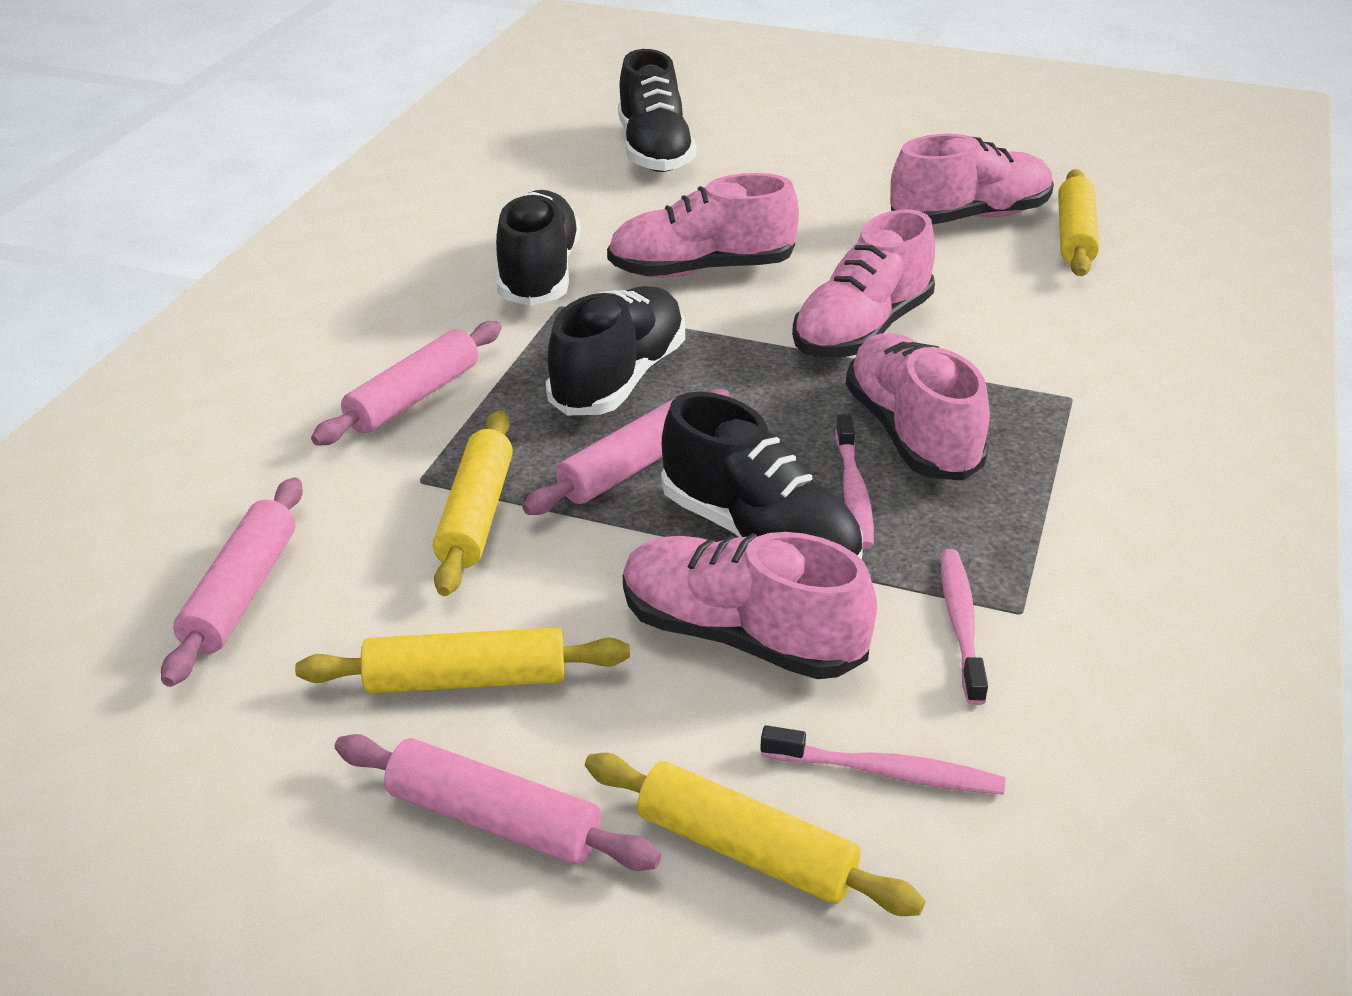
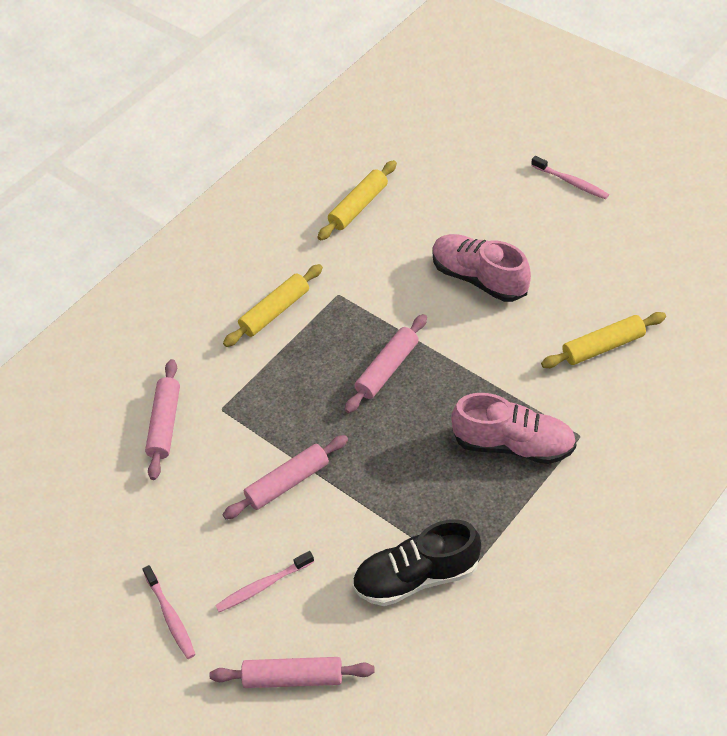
black shoe: [496,190,580,306] [546,286,685,415] [618,49,696,172] [661,392,863,560] = 4 -> [352,519,481,606] = 1
pink shoe: [607,173,799,278] [623,532,877,679] [792,209,935,357] [846,333,990,481] [890,134,1054,224] = 5 -> [432,234,531,302] [451,393,576,464] = 2
yellow rolling pin: [295,627,630,693] [433,410,513,596] [585,753,925,916] [1058,169,1099,276] = 4 -> [223,264,323,347] [318,160,397,241] [541,312,666,368] = 3

